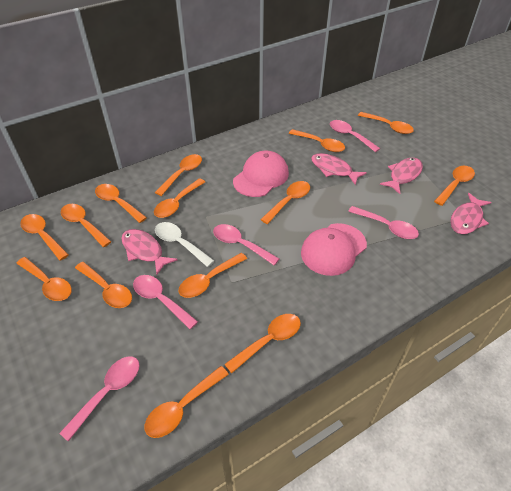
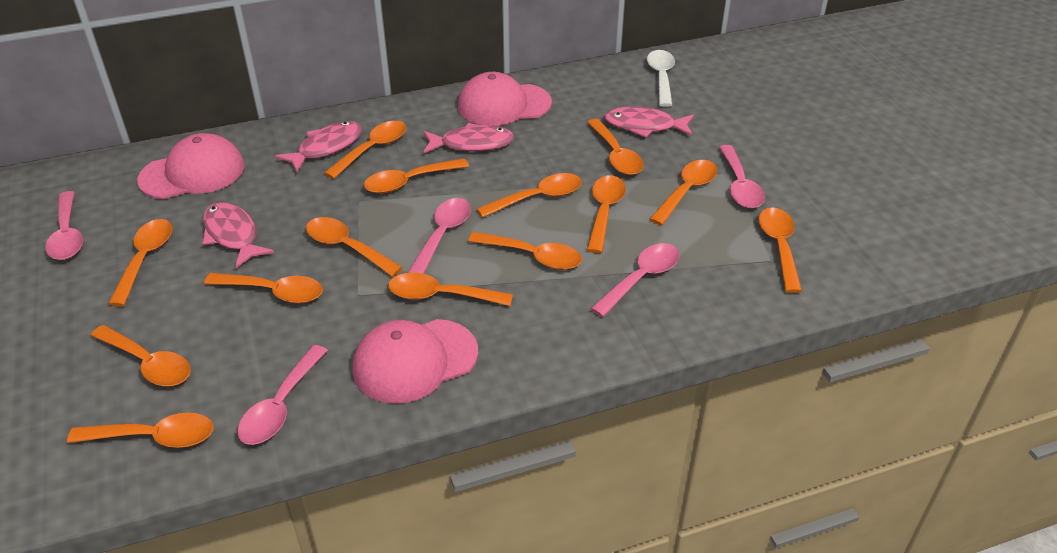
pink cap: [233,151,289,197] [301,223,367,276] = 2 -> [137,133,245,199] [353,319,478,404] [458,72,552,126] = 3

